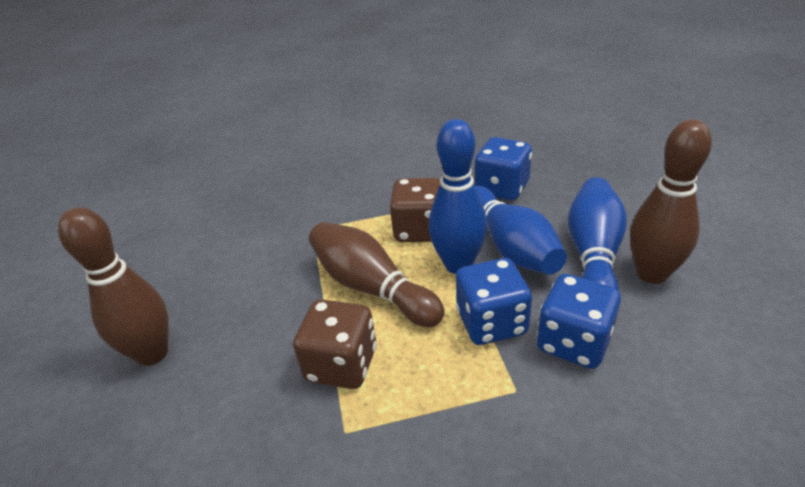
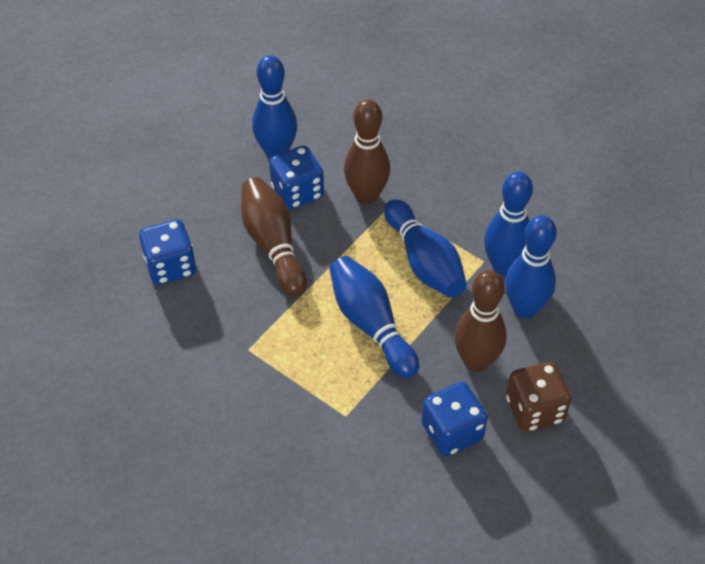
blue bowling pin: [428,119,487,274] [475,186,567,275] [568,177,627,291] = 3 -> [252,55,297,159] [329,256,419,378] [384,199,467,298] [484,171,533,276] [505,215,557,319] = 5
brown dice: [293,299,377,389] [390,178,440,242] = 2 -> [506,362,571,432] = 1

